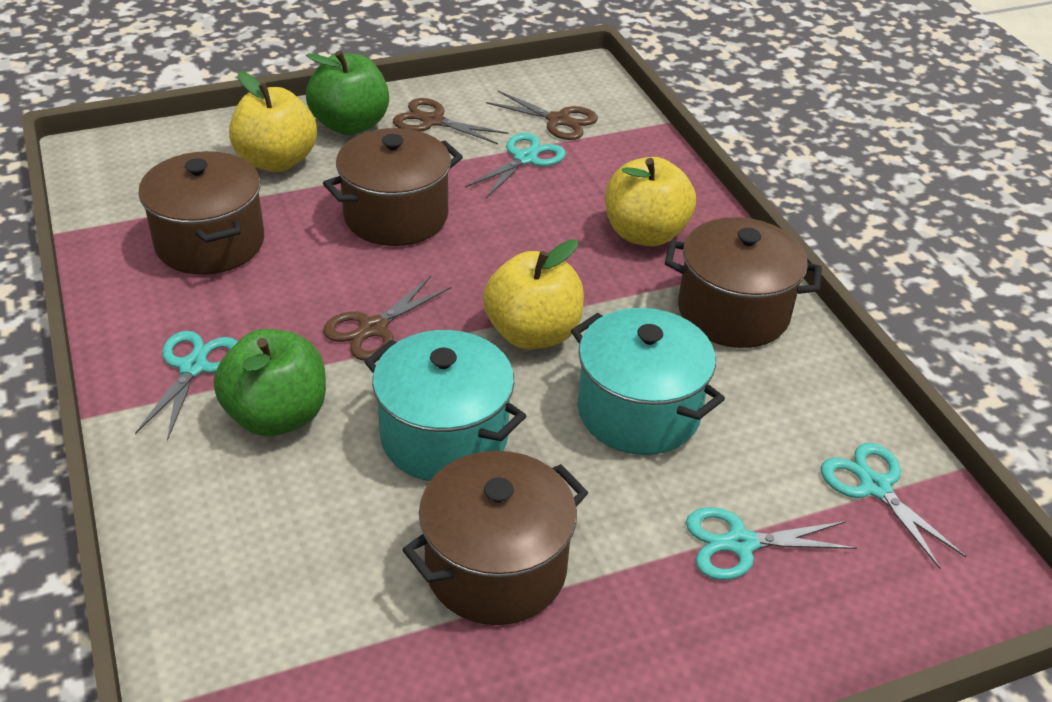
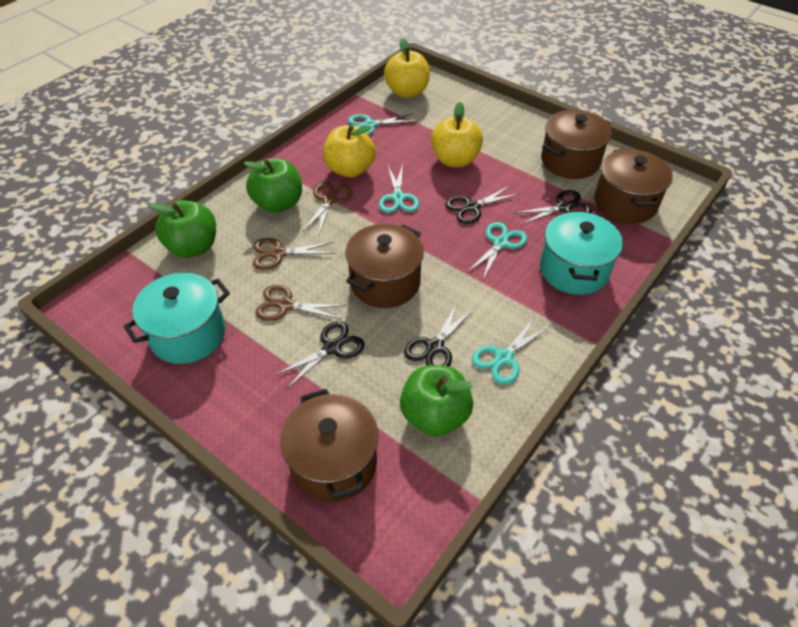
black scissors: none = 0 -> [274,321,365,389] [404,304,474,366] [445,185,520,224] [515,190,592,225] = 4
green apple: [213,329,326,436] [306,50,389,135] = 2 -> [149,200,216,258] [243,158,302,213] [400,365,473,436] = 3

